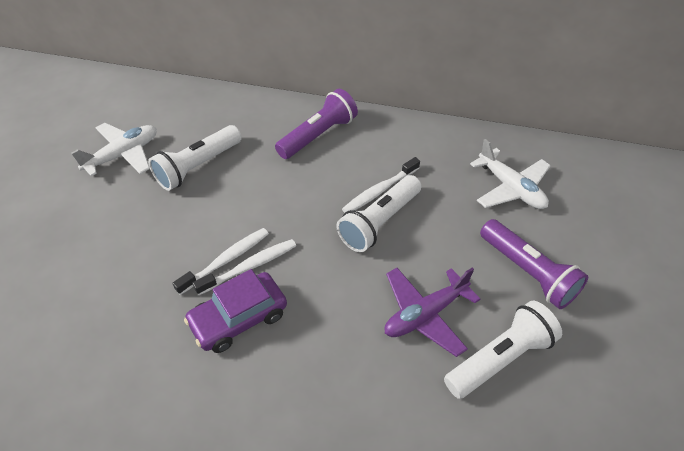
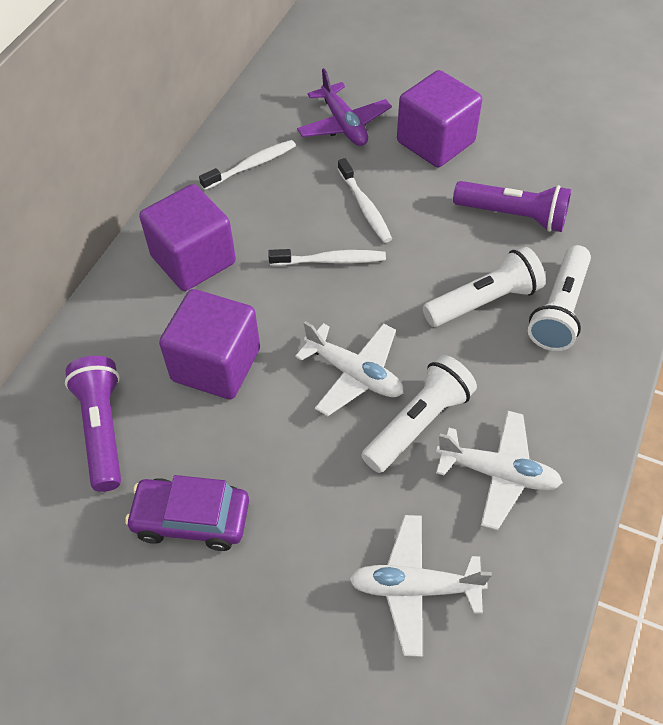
purple cube: none = 0 -> [139,184,236,291] [159,289,260,399] [397,70,482,167] = 3
white plane: [71,123,156,176] [470,139,551,209] = 2 -> [295,321,403,416] [349,515,492,657] [436,410,563,530] = 3

